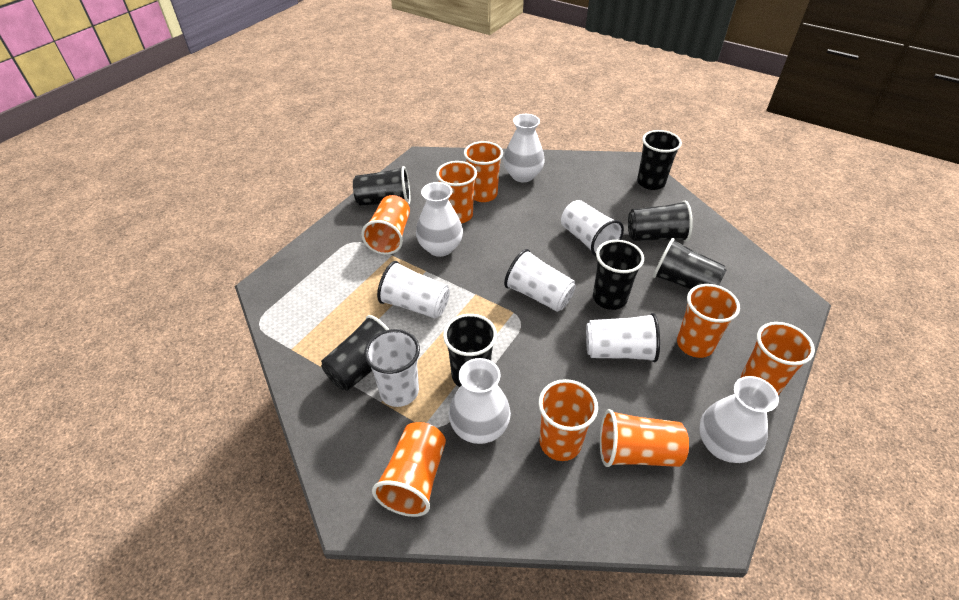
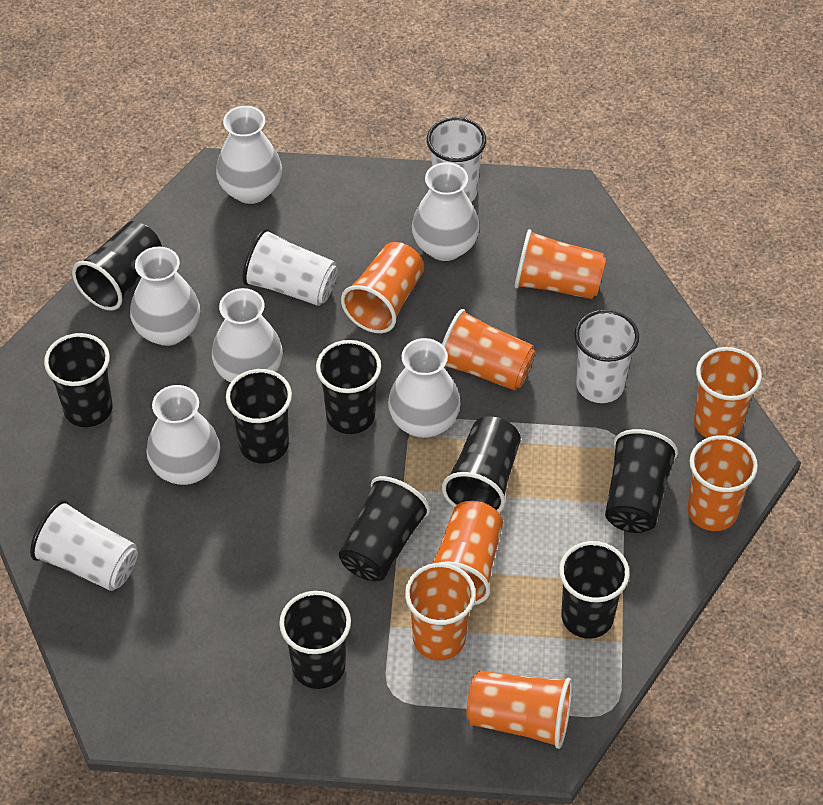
black cup: [321,315,390,391] [353,166,410,206] [443,314,497,387] [593,240,644,310] [628,201,693,242] [637,130,682,190] [653,238,726,290] = 7 -> [44,333,113,427] [72,221,162,311] [226,369,292,464] [279,591,351,689] [316,340,381,434] [339,476,430,581] [442,416,521,513] [559,541,630,639] [605,429,678,533] = 9
white cup: [364,329,420,407] [377,261,450,319] [504,249,576,312] [561,200,624,256] [586,313,660,362] = 5 -> [30,500,138,591] [242,228,338,306] [427,117,486,202] [575,309,639,403] = 4
white vase: [416,182,463,257] [449,358,511,444] [503,114,545,182] [699,376,779,463] = 4 -> [130,247,200,346] [146,385,220,485] [212,288,283,383] [216,106,282,204] [388,338,460,438] [412,162,479,261] = 6

